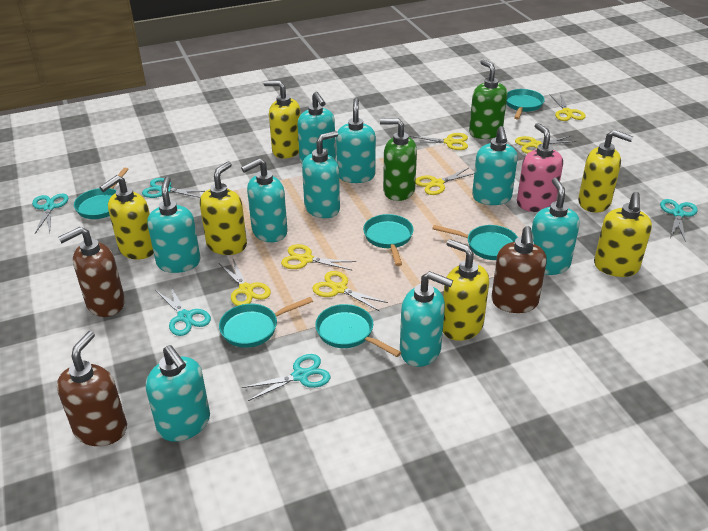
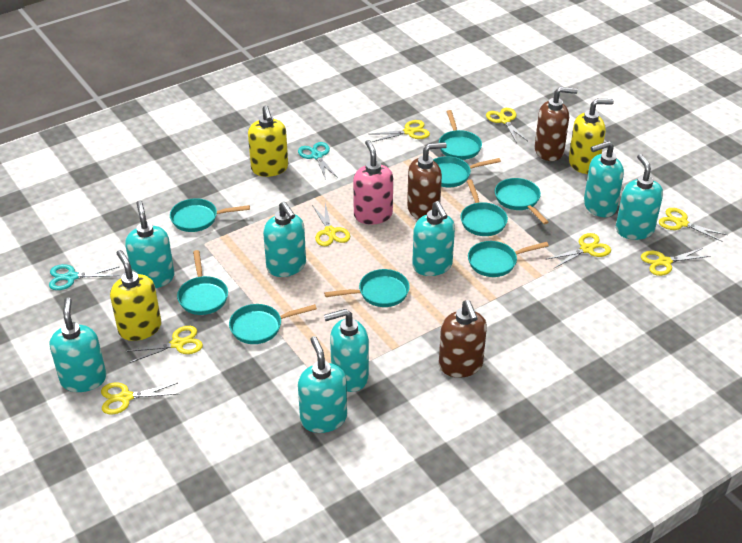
green soap dispenser: [380,118,417,201] [469,60,507,139] = 2 -> none = 0
turquoise pan: [74,168,129,219] [219,297,313,348] [315,304,401,357] [363,214,414,266] [432,225,518,260] [506,89,545,120] = 6 -> [170,198,250,232] [177,250,228,315] [229,304,317,344] [324,269,410,307] [433,156,501,187] [439,110,482,160] [461,179,508,236] [468,241,549,277] [495,178,548,224] = 9
turquoise scissors: [32,194,68,234] [142,178,205,198] [155,285,211,336] [242,354,331,401] [660,199,698,242] = 5 -> [49,264,119,290] [298,142,338,179] = 2
turquoise soap dispenser: [146,345,210,442] [147,177,201,273] [241,158,288,242] [297,92,336,163] [302,131,340,218] [336,98,376,183] [400,271,453,367] [472,126,518,205] [531,178,580,275] = 9 -> [50,297,106,392] [125,200,174,288] [263,201,306,277] [298,336,347,433] [324,309,369,392] [412,201,455,276] [584,141,624,217] [616,154,663,240] = 8
yellow scissors: [219,257,271,306] [281,244,356,270] [312,271,388,311] [409,133,468,150] [415,168,474,195] [515,136,577,154] [550,93,586,121] = 7 -> [101,383,178,415] [126,326,203,363] [312,203,350,246] [372,120,430,142] [486,108,528,143] [546,233,611,268] [641,248,710,276] [659,208,727,242] = 8
yellow soap dispenser: [99,175,154,259] [200,161,247,255] [264,81,301,159] [443,239,489,341] [578,130,633,213] [594,192,652,277] = 6 -> [110,250,161,341] [248,105,288,177] [569,99,614,174] = 3

